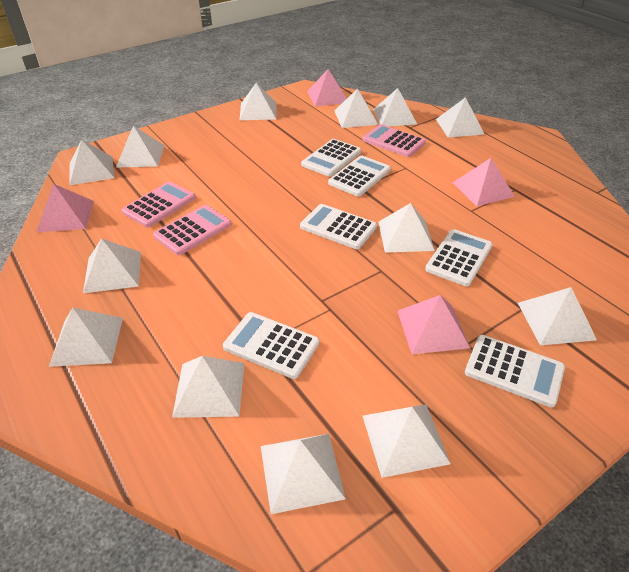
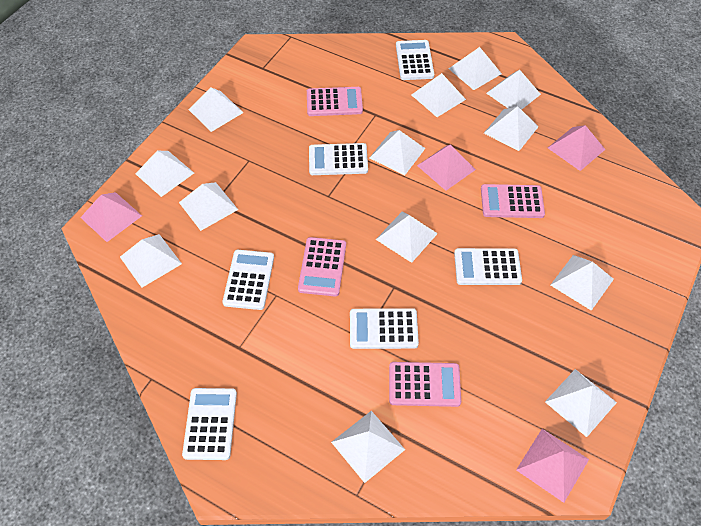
pink calculator: [121,181,196,228] [153,205,232,255] [362,124,426,157] = 3 -> [298,237,346,297] [307,87,363,116] [389,362,461,407] [481,184,545,218] = 4

